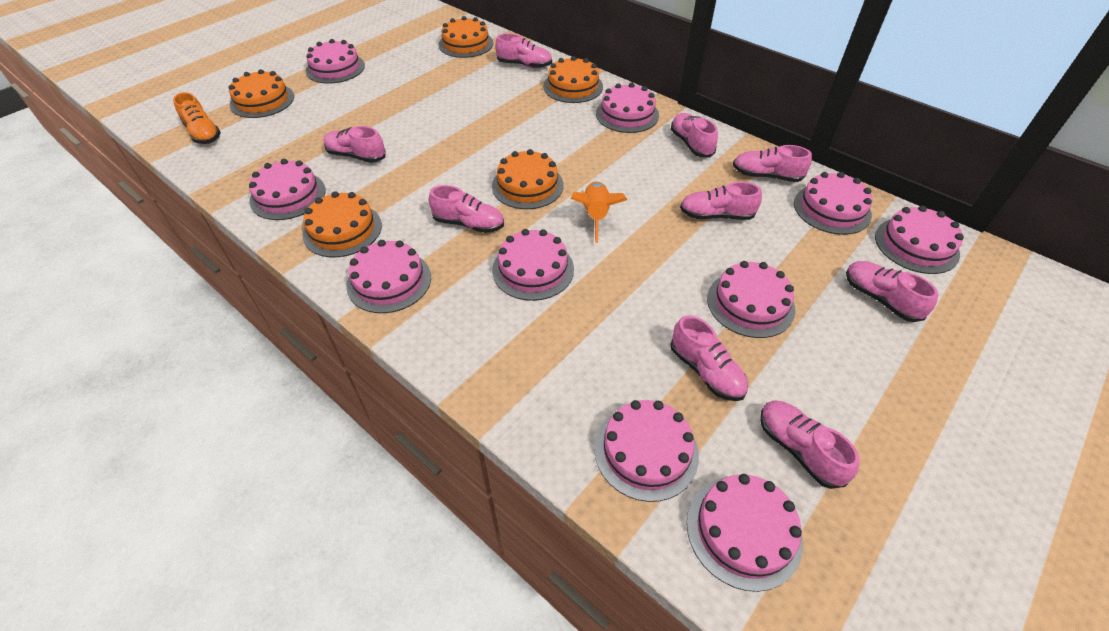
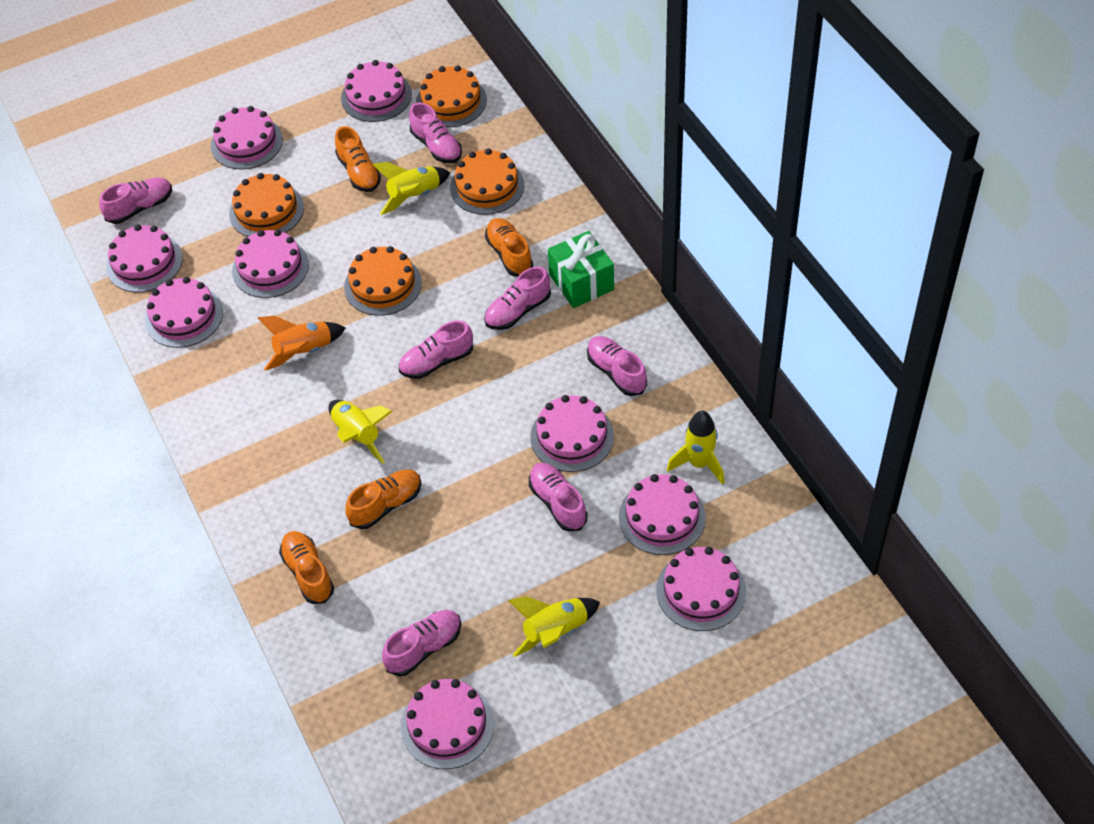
green gift: none = 0 -> [548,231,614,308] = 1
orange cake: [229,69,294,118] [303,191,382,257] [438,16,493,58] [492,149,563,209] [543,56,603,103] = 5 -> [229,173,304,237] [344,246,422,316] [416,65,487,127] [450,149,524,215] = 4
orange shoe: [173,92,221,144] = 1 -> [279,531,334,604] [335,126,381,192] [345,469,421,529] [485,218,533,277] = 4
pink cake: [249,159,326,220] [306,39,365,83] [346,240,431,313] [492,229,574,301] [594,400,699,502] [596,83,659,133] [687,474,803,592] [707,261,795,338] [794,172,873,235] [875,205,964,274] = 10 -> [106,224,183,293] [145,277,223,348] [211,106,283,169] [232,230,309,298] [341,60,412,122] [401,679,494,769] [530,395,614,472] [619,474,706,555] [656,547,746,631] = 9
pink shoe: [324,126,386,163] [429,185,504,233] [495,33,552,68] [670,315,748,401] [671,113,718,158] [680,182,762,220] [733,145,812,182] [760,400,860,489] [846,261,939,322] = 9 -> [99,177,172,224] [382,610,461,676] [399,321,473,379] [409,103,462,163] [484,266,551,330] [529,463,588,532] [587,336,647,396] = 7
yellow rocket: none = 0 -> [328,400,393,464] [372,162,450,215] [508,596,600,657] [667,411,724,485] = 4

